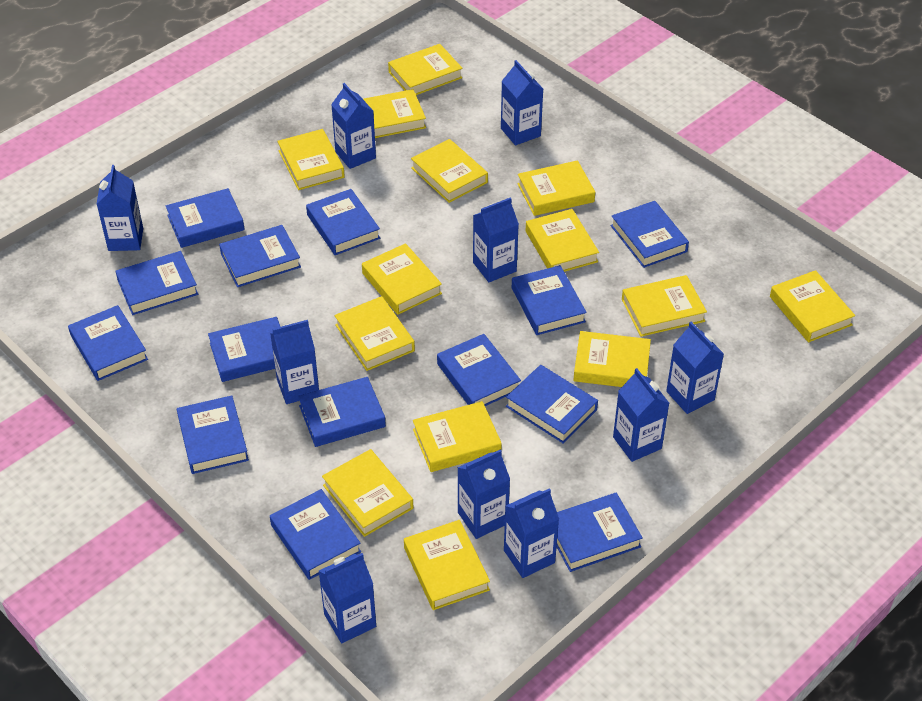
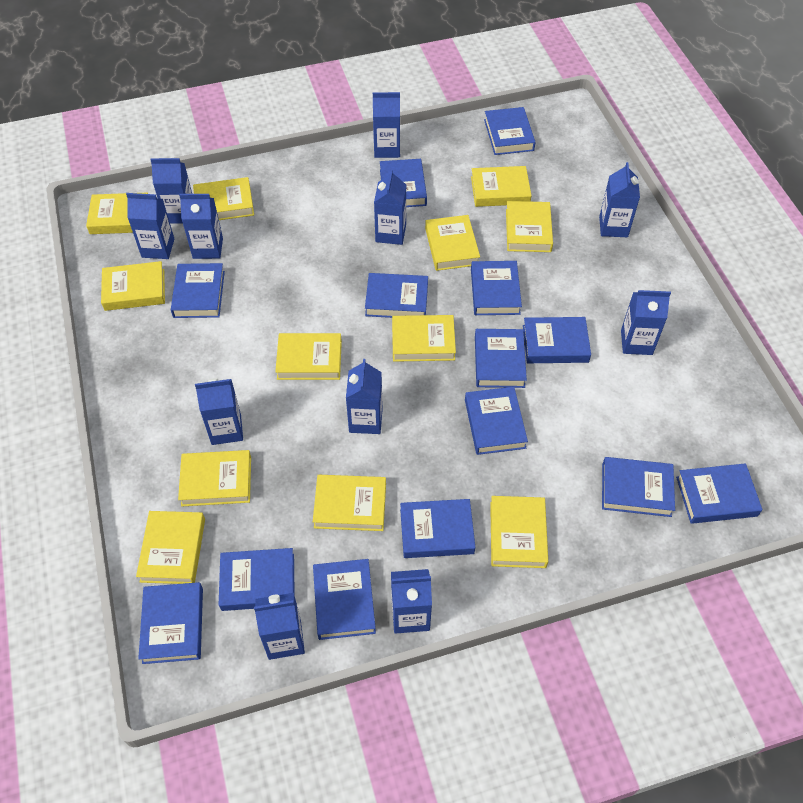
blue carton: [97,165,143,251] [270,320,319,404] [319,553,376,643] [331,83,376,169] [457,449,510,539] [473,197,519,282] [501,60,543,145] [504,488,559,578] [613,368,669,462] [666,322,724,414] = 10 -> [126,193,174,259] [150,158,192,224] [179,194,223,259] [195,378,243,445] [254,593,305,660] [346,359,383,434] [373,92,400,158] [374,169,406,245] [391,569,432,634] [599,162,640,237] [621,290,671,355] = 11
yellow book: [277,129,345,190] [322,449,413,537] [334,296,415,371] [362,243,442,315] [363,89,426,138] [388,44,462,95] [404,520,490,610] [411,139,488,203] [413,401,502,472] [517,160,595,216] [526,209,599,272] [573,331,651,387] [622,275,707,337] [770,270,855,342] = 14 -> [86,193,148,234] [101,261,165,311] [136,511,205,584] [178,450,251,506] [193,177,254,220] [275,333,342,380] [313,475,386,531] [392,315,456,362] [425,215,480,271] [471,166,532,207] [490,496,548,568] [506,201,553,252] = 12

